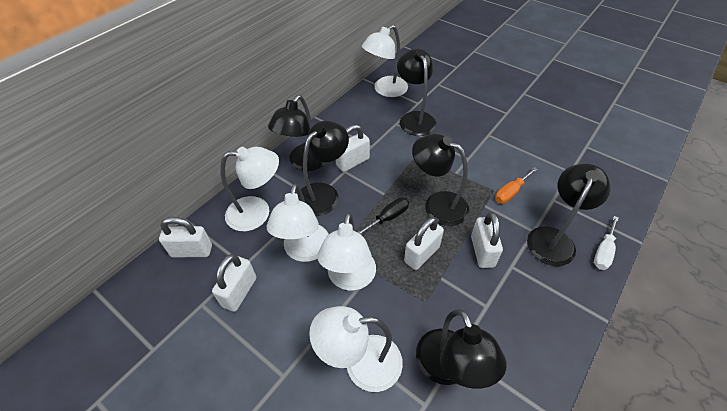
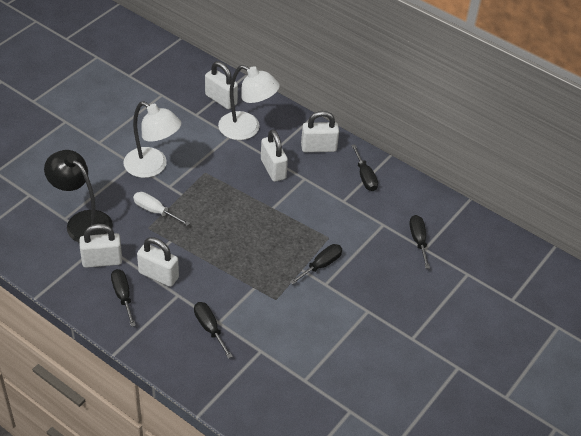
black lamp: [268,95,326,171] [297,121,349,216] [397,48,436,136] [412,134,469,226] [416,309,506,389] [527,164,611,266] = 6 -> [44,150,113,243] = 1
black screwdriver: [358,198,409,235] = 1 -> [111,269,136,327] [194,302,233,359] [290,244,342,284] [351,144,378,191] [410,215,430,269] = 5
orange screwdriver: [495,167,538,204] = 1 -> none = 0
white lamp: [220,147,279,231] [267,184,329,262] [309,306,403,392] [317,212,376,290] [362,25,408,97] = 5 -> [124,101,182,178] [218,65,280,140] = 2

